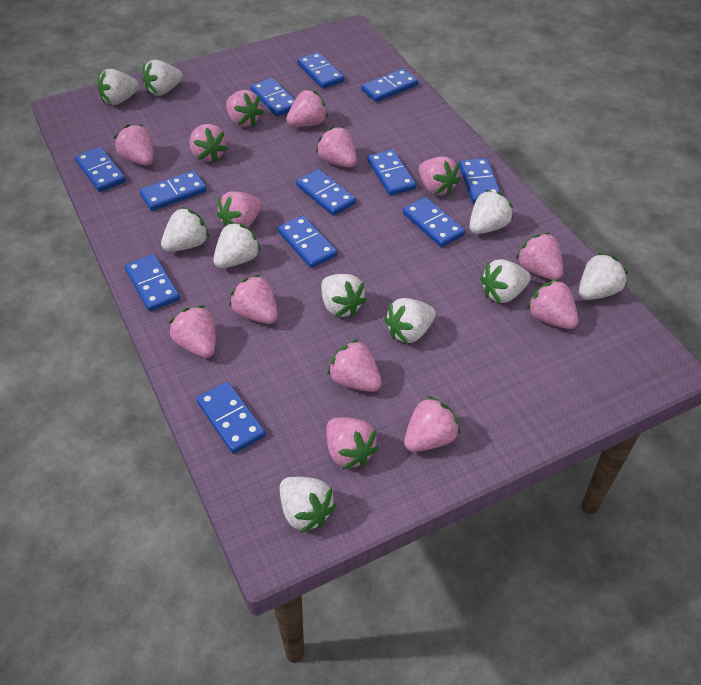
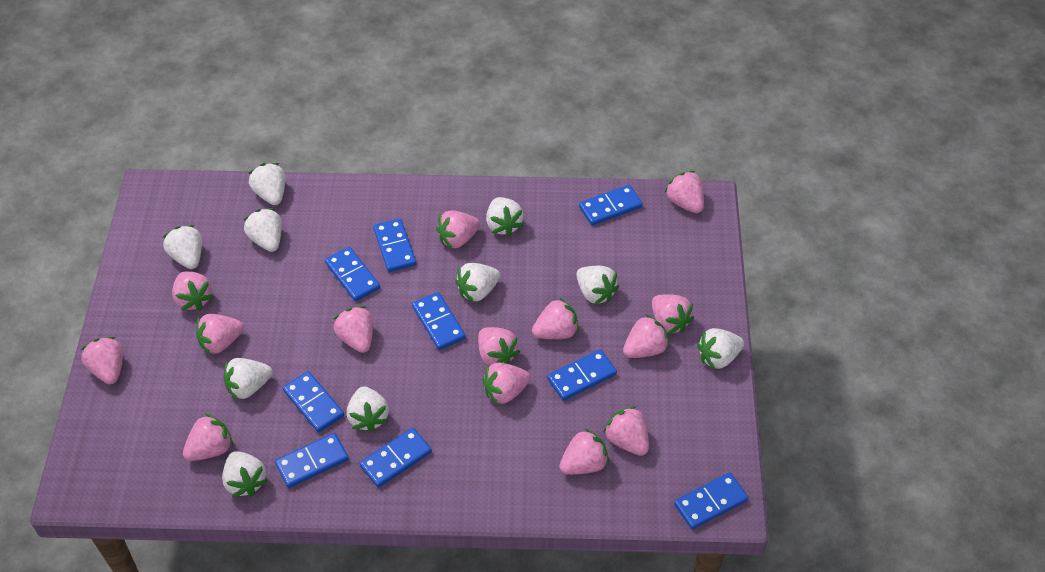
blue domino: [75,147,126,192] [125,254,180,311] [139,171,207,211] [196,382,265,454] [251,78,295,117] [278,216,337,268] [296,169,356,216] [297,52,344,89] [361,69,418,102] [367,150,416,196] [403,197,465,247] [459,158,501,203] = 12 -> [275,433,349,488] [283,371,344,432] [325,247,380,301] [360,428,432,488] [373,218,416,272] [412,292,466,350] [547,349,617,401] [579,185,643,226] [674,472,749,530] = 9

